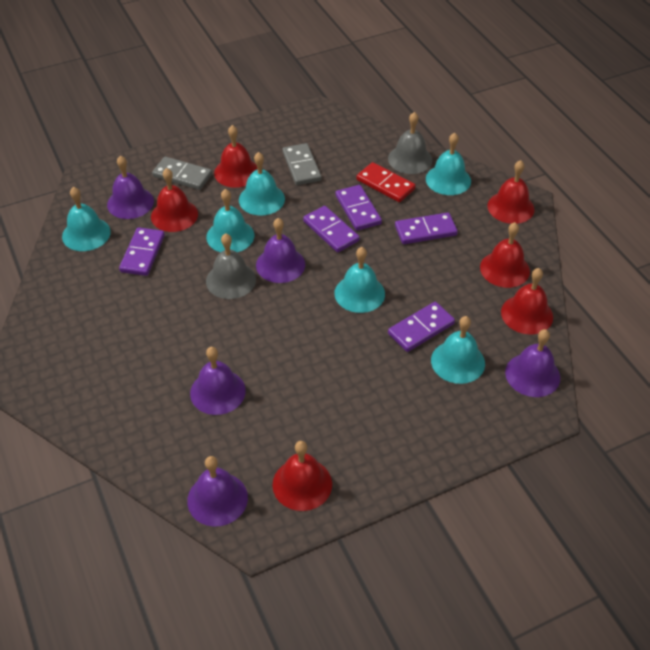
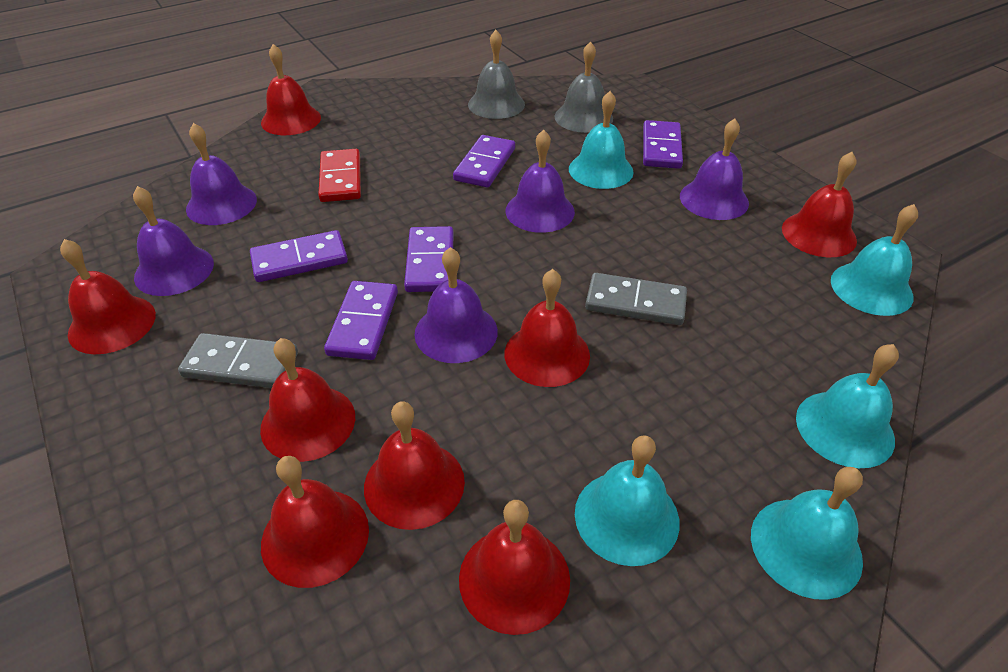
red bell: [151,168,198,232] [214,125,257,188] [272,441,332,511] [480,222,530,288] [487,160,534,224] [501,268,553,335] = 6 -> [60,239,156,354] [260,338,355,462] [261,44,321,135] [261,456,369,588] [364,401,465,530] [459,500,570,635] [505,269,590,387] [782,152,857,257] = 8
turquoise bell: [62,187,111,251] [206,189,255,252] [239,152,285,216] [334,247,385,313] [426,133,471,195] [431,316,485,384] = 6 -> [569,91,634,189] [575,435,680,566] [751,467,863,600] [796,344,899,468] [831,204,918,316] = 5

